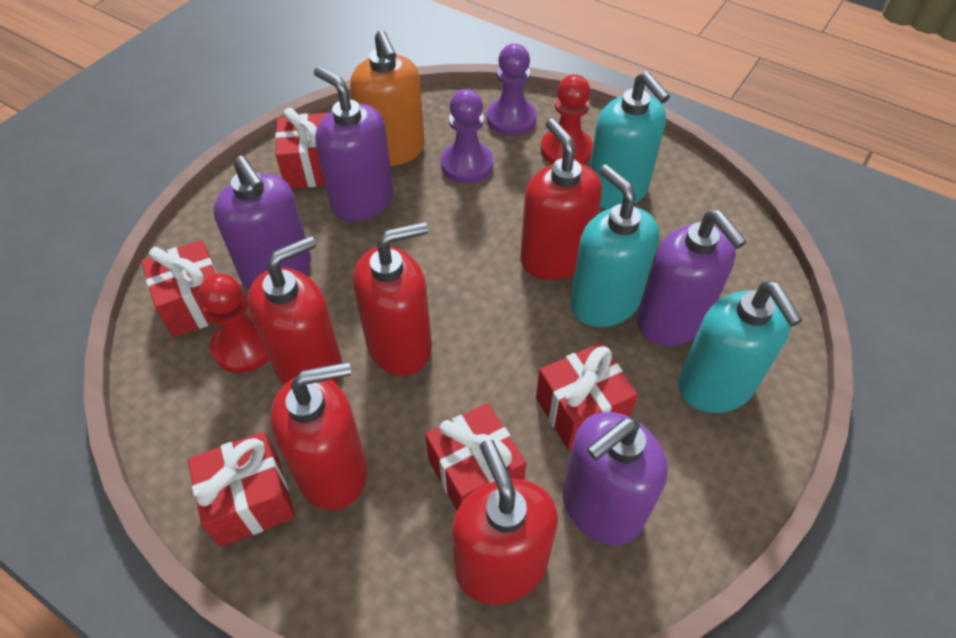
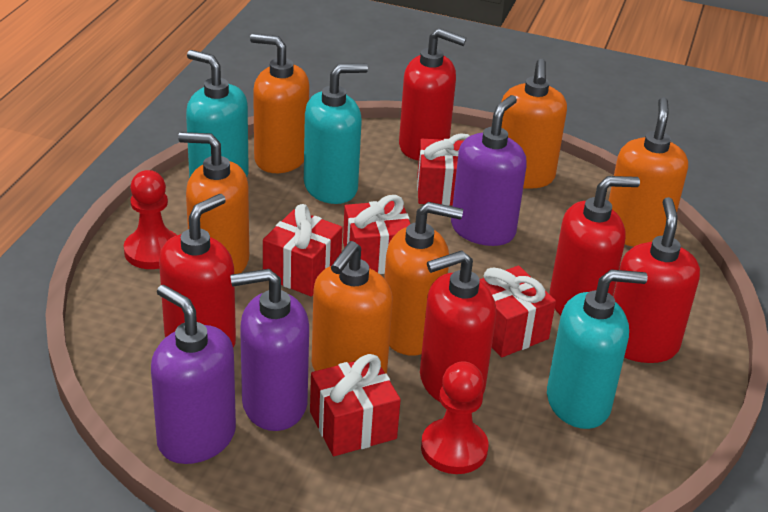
orange soap dispenser: [350,30,425,166] = 1 -> [178,132,249,274] [250,34,309,173] [312,241,393,374] [384,202,463,356] [501,59,567,189] [609,97,688,247] = 6
purple pawn: [441,89,493,184] [487,44,537,136] = 2 -> none = 0
purple soap dispenser: [214,156,311,290] [314,66,393,222] [562,412,668,545] [637,210,747,346] = 4 -> [151,285,236,464] [230,269,309,431] [451,95,527,246] = 3

